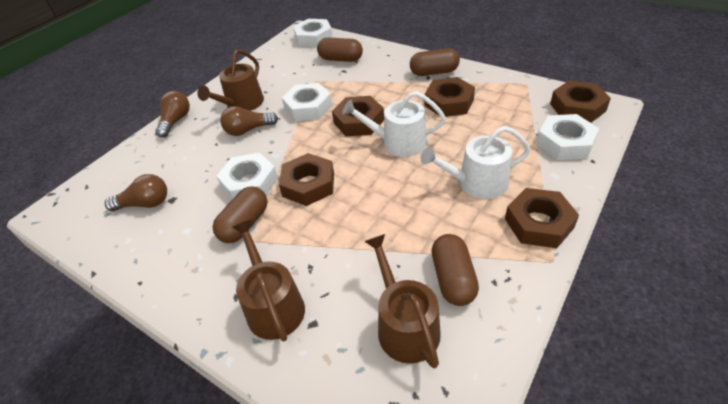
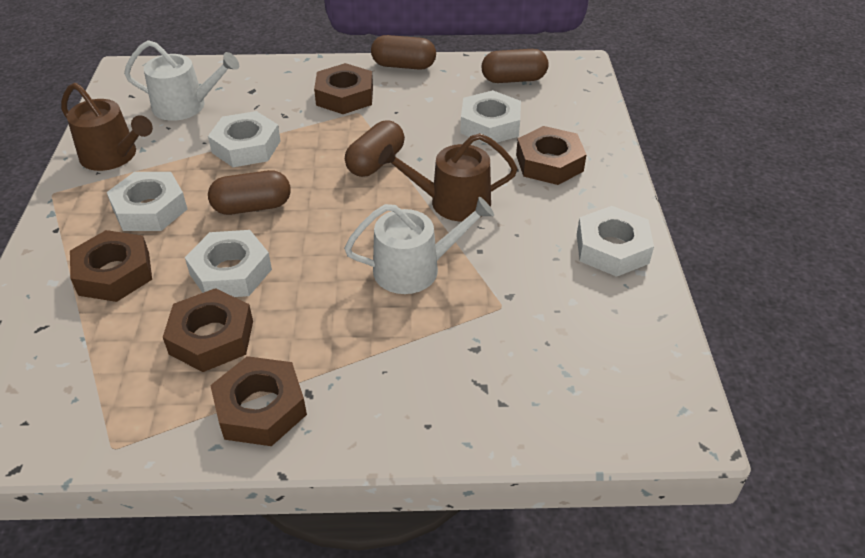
brown light bulb: [105,174,167,211] [155,91,190,138] [220,106,278,136] = 3 -> none = 0
brown watering can: [197,50,264,111] [232,220,305,341] [364,234,441,369] = 3 -> [61,83,153,171] [378,133,518,221] = 2
white nut: [216,153,278,199] [282,83,332,121] [293,19,333,47] [536,114,599,160] = 4 -> [107,172,187,231] [185,230,272,297] [208,111,281,167] [460,90,521,145] [577,206,654,277] = 5

